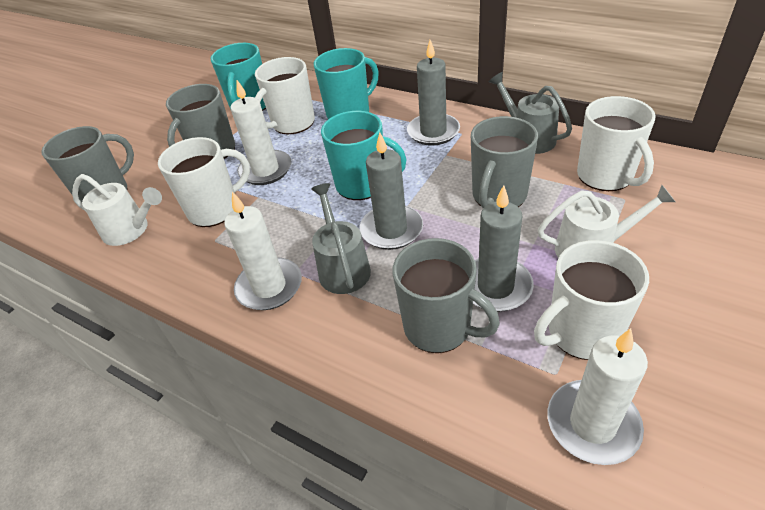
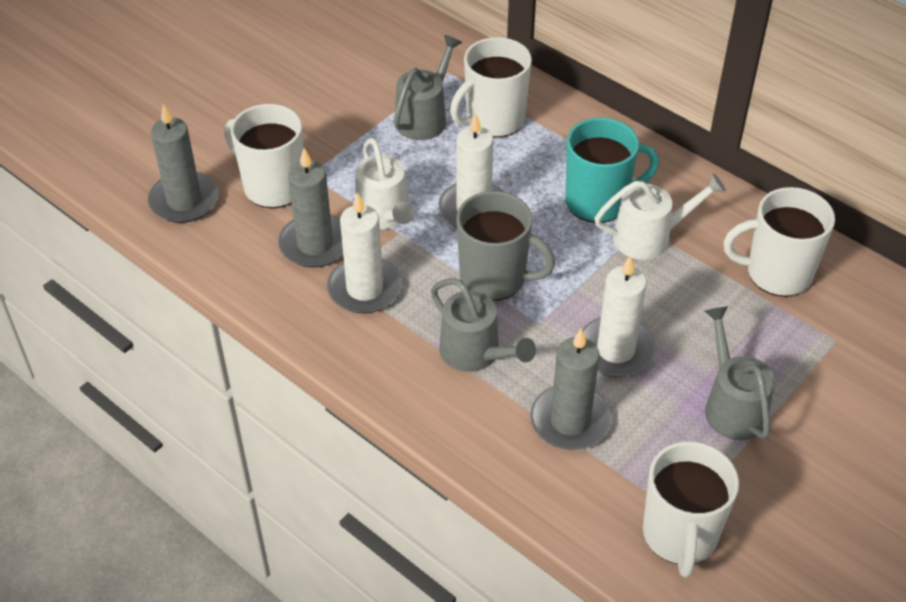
grey mug: [41,126,134,202] [166,84,235,159] [393,238,500,353] [471,116,538,208] = 4 -> [456,191,555,301] = 1
grey watering can: [311,183,371,294] [489,72,572,154] = 2 -> [394,35,462,140] [431,278,536,372] [705,306,775,440] = 3
turquoise mug: [211,43,266,111] [314,48,379,119] [321,111,407,200] = 3 -> [565,118,659,223] = 1

